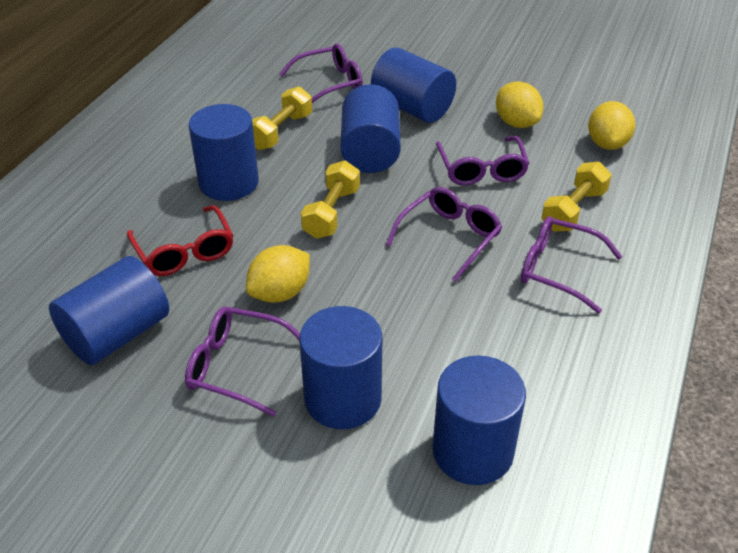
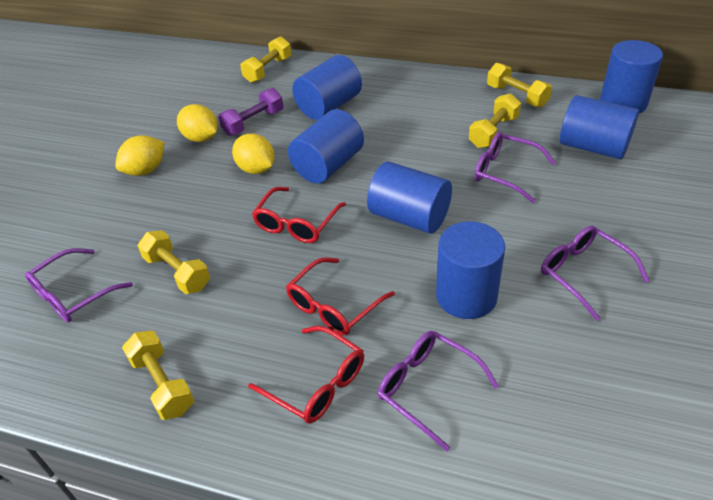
purple dumbbell: none = 0 -> [218,88,283,136] = 1
purple glasses: [185,307,300,417] [279,43,363,103] [386,187,502,282] [436,136,530,185] [521,216,623,314] = 5 -> [25,248,133,322] [378,331,499,451] [475,132,556,203] [541,226,650,321] = 4
red glasses: [127,205,233,276] = 1 -> [248,326,364,424] [252,187,346,243] [286,257,395,335] = 3
yellow dumbbell: [252,86,312,150] [301,160,360,239] [542,161,612,231] = 3 -> [122,331,194,420] [138,230,210,294] [240,36,291,83] [469,93,521,148] [487,63,552,107] = 5

